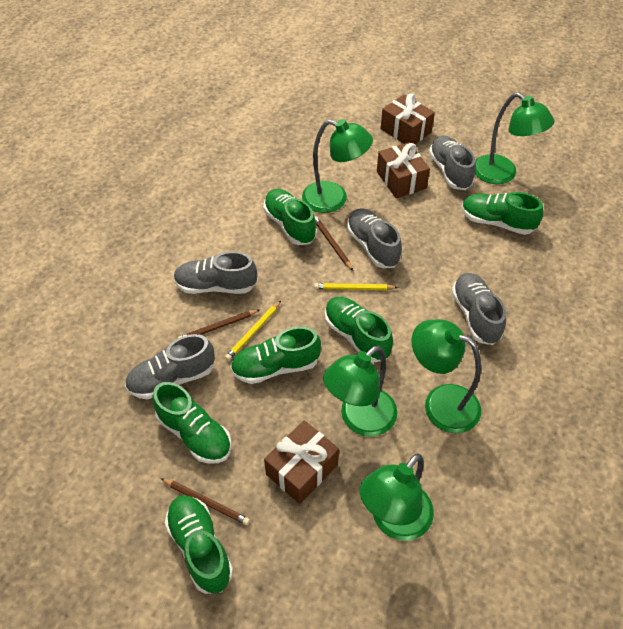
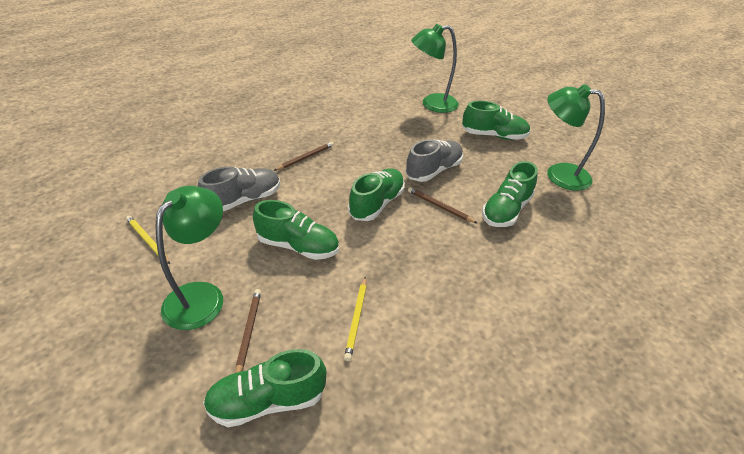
brown gift: [264,420,339,504] [377,142,430,198] [381,93,435,144] = 3 -> none = 0
green lamp: [302,119,373,213] [323,345,397,437] [360,453,434,541] [412,319,481,433] [475,93,555,184] = 5 -> [156,186,223,330] [411,24,459,113] [547,84,605,191] = 3
green shoe: [152,382,232,464] [165,495,233,594] [230,327,321,384] [263,189,317,245] [325,297,393,362] [462,192,543,235] = 6 -> [203,349,326,427] [253,200,339,260] [348,168,405,221] [462,101,530,140] [482,161,538,227] = 5
grey shoe: [125,334,215,399] [174,251,257,294] [347,208,402,268] [429,136,476,190] [452,273,506,345] = 5 -> [198,167,280,211] [405,139,463,182] = 2

